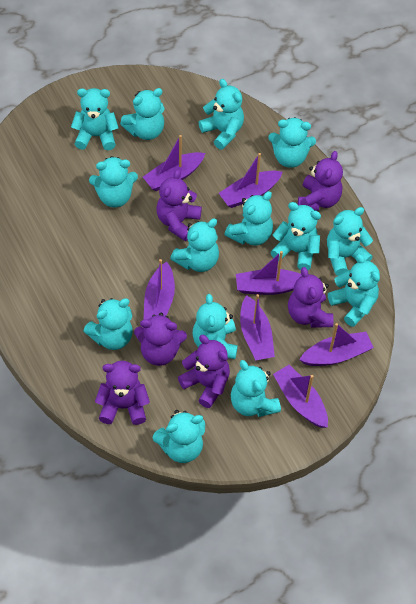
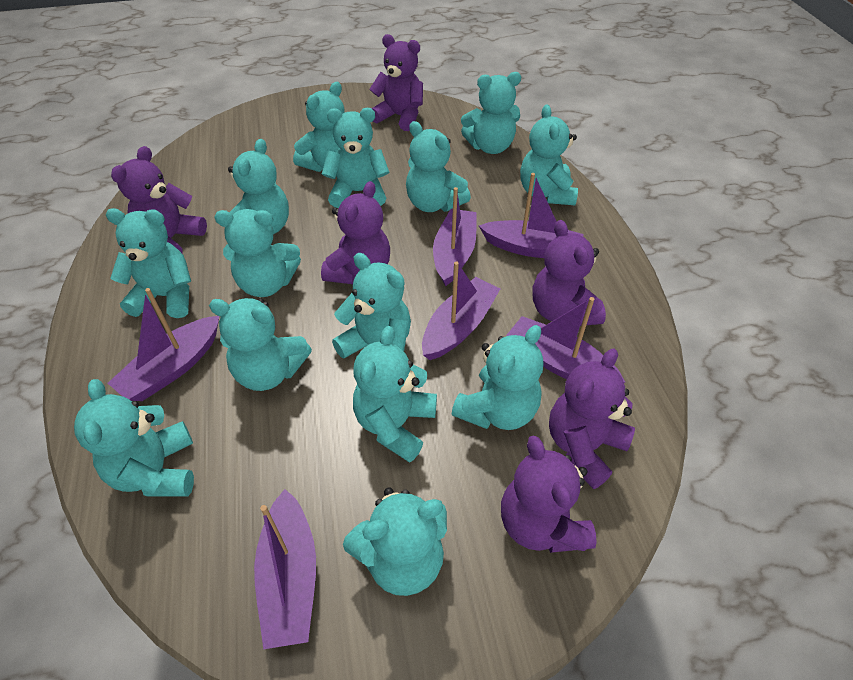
purple boat: [143,135,205,191] [144,259,175,320] [219,153,282,208] [236,251,302,295] [240,294,275,361] [273,365,328,428] [299,323,374,366] = 7 -> [108,288,219,401] [254,489,316,649] [422,261,500,360] [433,187,477,286] [479,173,584,258] [506,297,625,383] = 6

